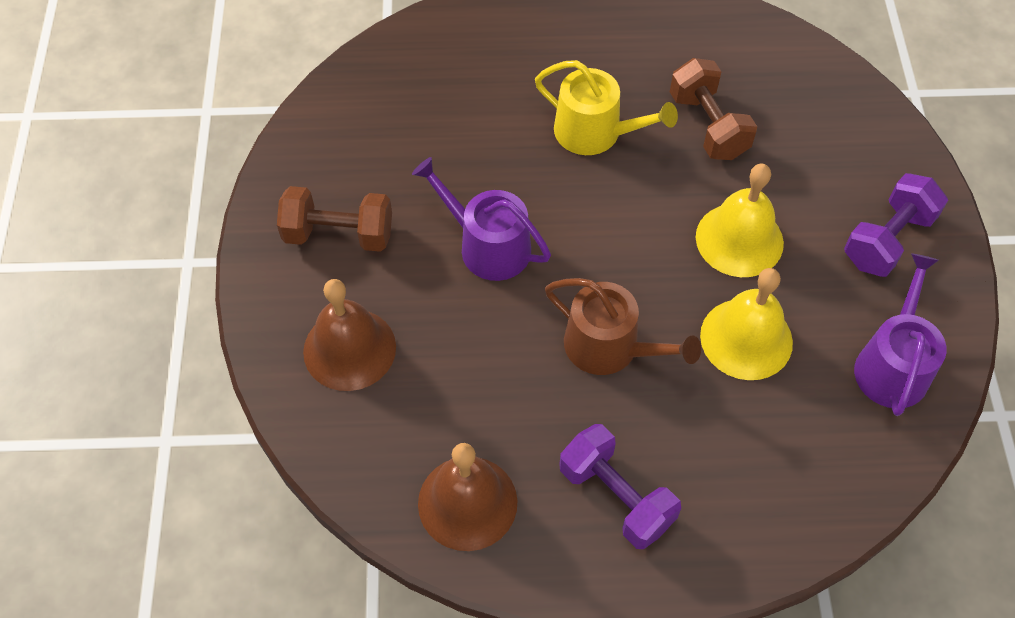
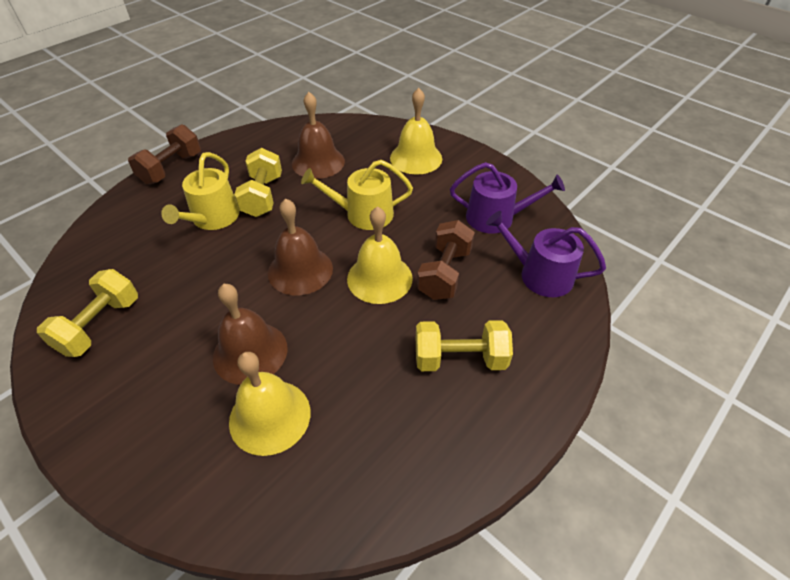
brown bell: [303,279,396,391] [418,443,518,551] = 2 -> [213,284,288,385] [268,198,333,295] [292,92,345,179] = 3
brown watering can: [545,278,701,375] = 1 -> none = 0
purple dumbbell: [559,424,681,549] [844,173,948,277] = 2 -> none = 0
yellow bell: [696,164,784,277] [700,268,793,380] = 2 -> [229,352,310,456] [347,206,413,304] [390,88,442,175] = 3
yellow dumbbell: none = 0 -> [37,269,138,357] [234,148,282,217] [416,320,513,371] = 3
yellow watering can: [535,60,678,155] = 1 -> [161,152,240,230] [301,160,413,230] = 2

